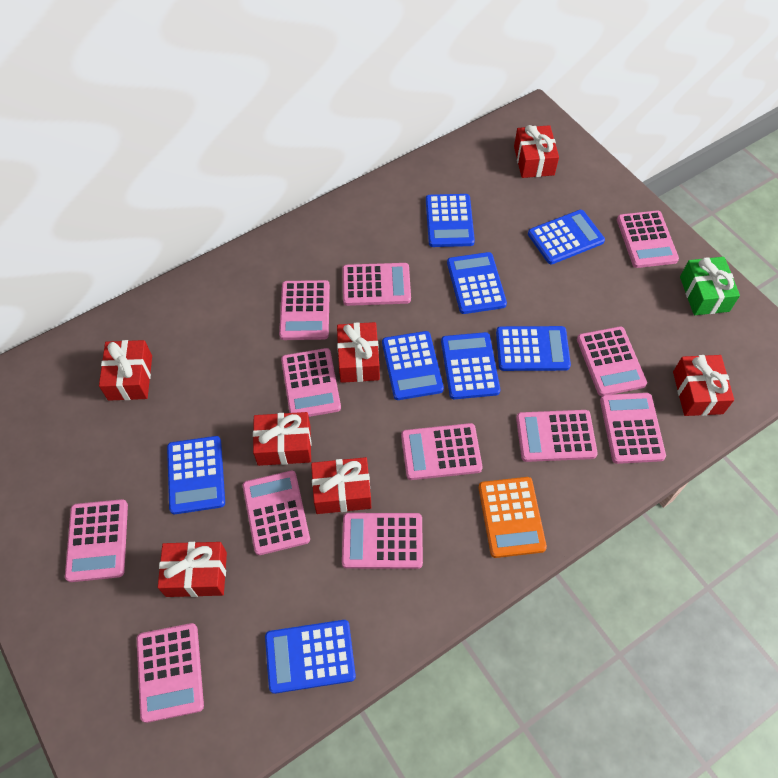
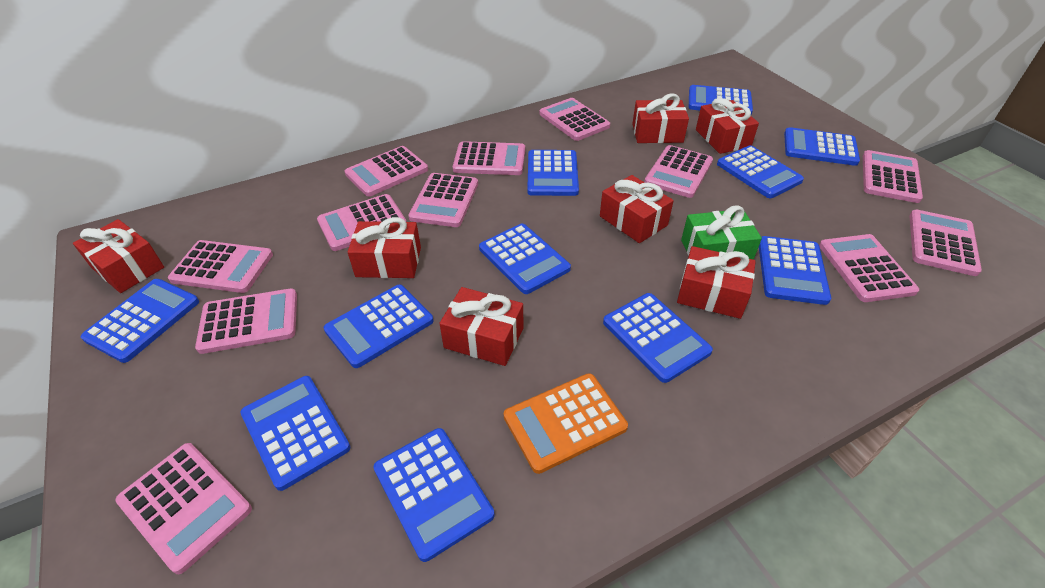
blue calculator: [167,436,225,514] [265,620,356,694] [382,331,444,400] [426,194,475,247] [441,332,500,399] [447,252,507,314] [496,326,571,371] [528,210,605,264] = 8 -> [81,279,199,363] [241,376,350,491] [324,285,434,368] [373,428,495,562] [479,224,571,294] [527,150,579,196] [603,293,713,383] [689,85,753,114] [717,145,804,198] [759,236,831,305] [784,127,860,166] = 11

